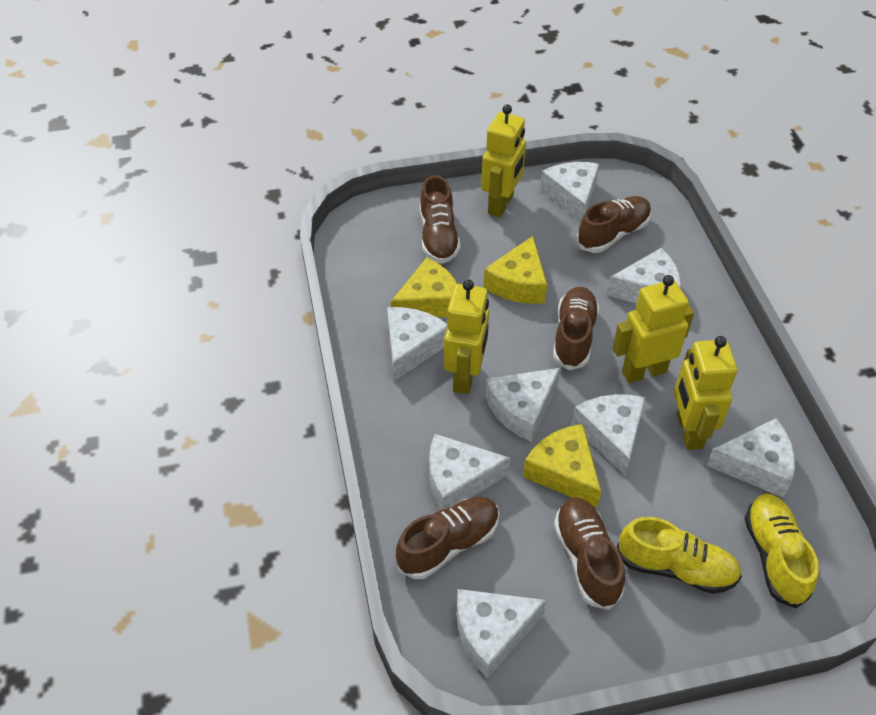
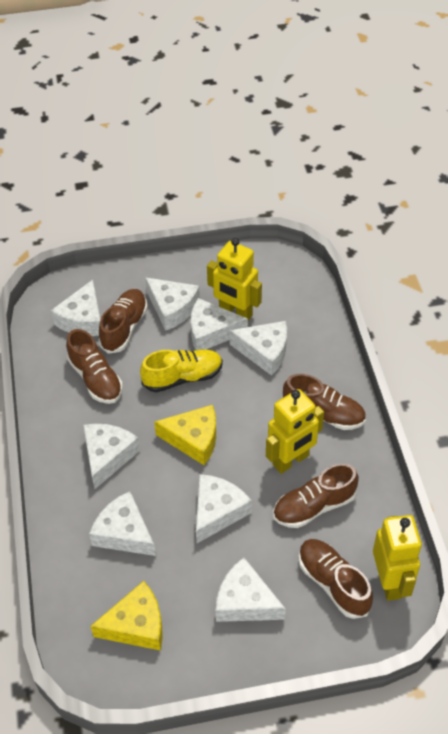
yellow cheese: [391,257,457,317] [484,236,547,304] [523,424,601,508] = 3 -> [91,581,163,651] [154,405,216,465] = 2
yellow robot: [444,280,489,394] [481,105,526,217] [612,275,694,383] [674,336,737,450] = 4 -> [207,238,262,321] [266,389,324,474] [373,515,422,601] = 3
yellow shoe: [617,517,742,594] [745,494,819,608] = 2 -> [140,349,223,392] = 1

